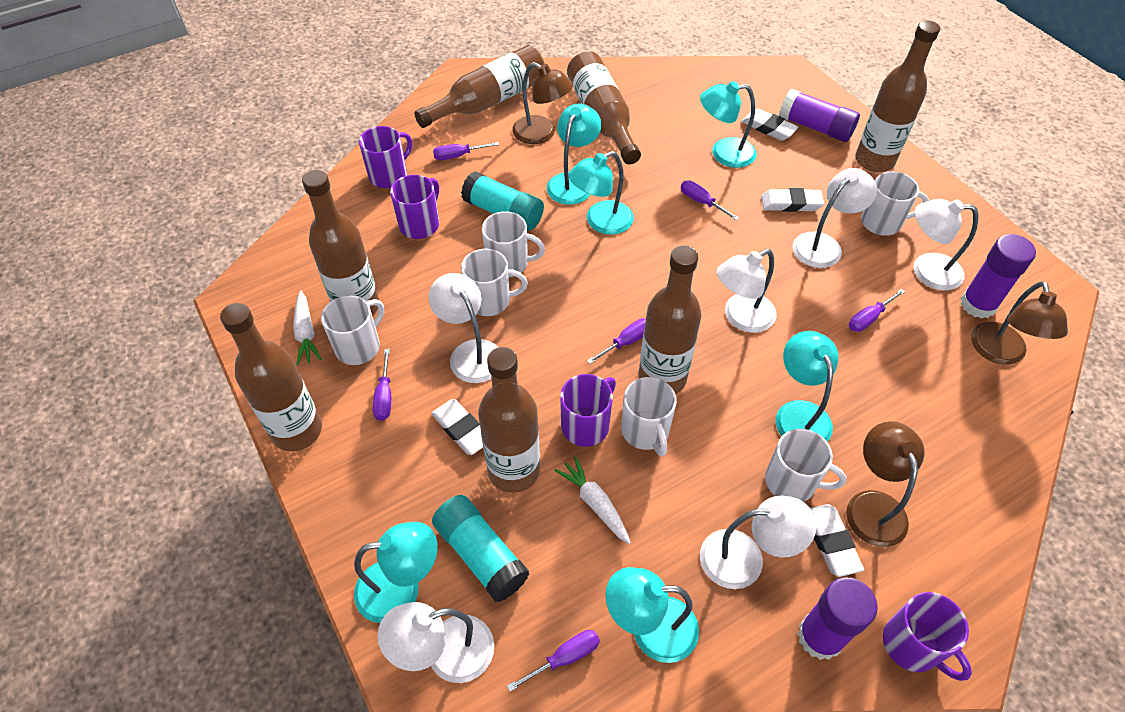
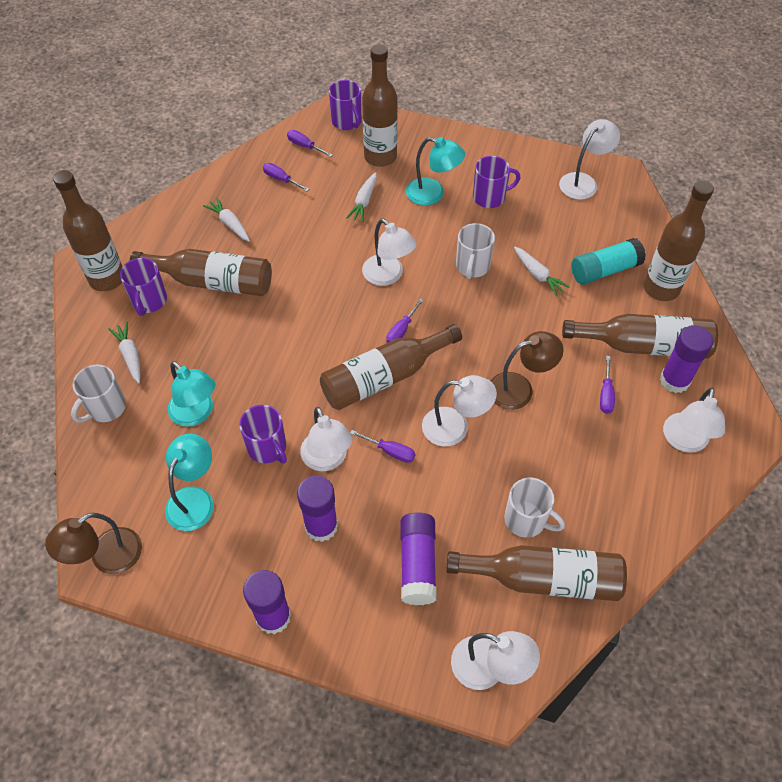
brown lamp: [512,62,573,144] [846,421,925,547] [971,281,1068,365] = 3 -> [45,513,142,574] [491,331,564,410] = 2
purple glue stick: [779,89,860,142] [798,577,878,660] [961,234,1036,319] = 3 -> [243,570,291,635] [297,476,338,542] [400,513,437,605] [660,325,713,393] = 4
purple screwdriver: [373,349,391,421] [433,142,499,160] [507,630,600,692] [587,318,646,364] [681,180,739,221] [849,289,905,332] = 6 -> [263,163,309,191] [287,130,332,157] [350,430,416,463] [386,298,424,343] [600,356,615,414] = 5
turquoise glue stick: [432,495,530,602] [461,171,544,230] = 2 -> [571,238,646,285] = 1
turquoise lamp: [354,522,437,623] [547,103,601,205] [568,151,634,235] [605,567,699,663] [700,81,757,168] [775,331,838,442] = 6 -> [165,434,214,531] [168,361,215,427] [406,137,465,205] = 3
white carrot: [293,290,322,366] [554,456,631,544] = 2 -> [108,322,141,383] [203,197,250,242] [346,172,377,222] [514,247,570,296] = 4
white eraser: [431,399,483,455] [741,108,799,141] [761,188,824,212] [810,504,864,577] = 4 -> none = 0
white mug: [321,295,384,365] [461,249,528,316] [482,211,545,277] [621,377,677,456] [765,429,847,502] [861,171,929,236] = 6 -> [71,365,126,422] [456,223,495,279] [504,478,565,538] = 3

